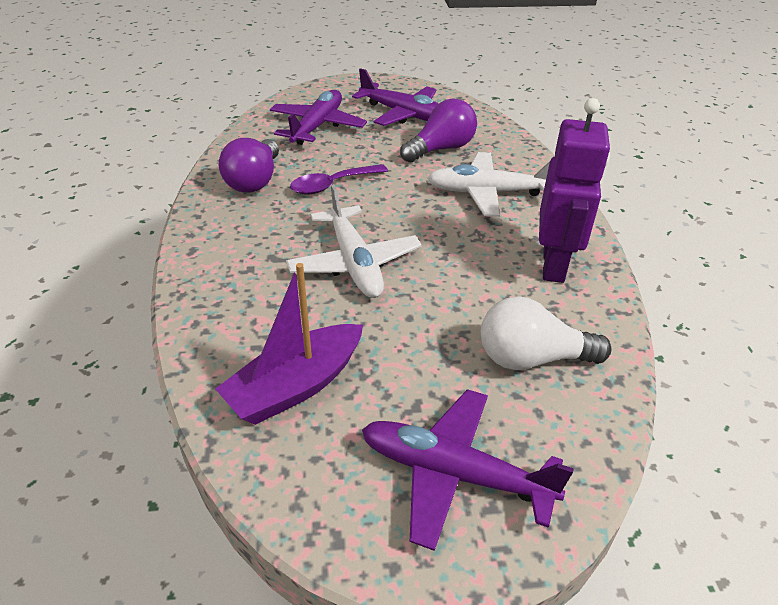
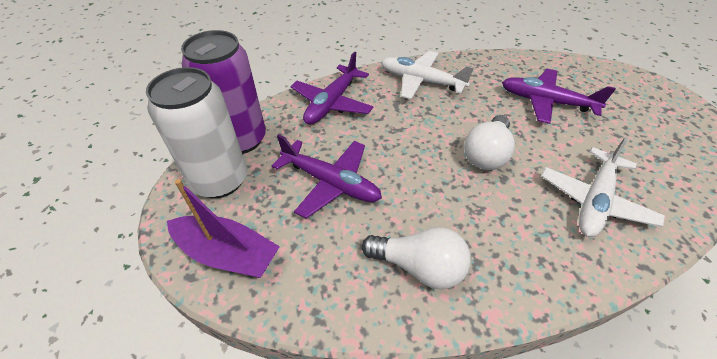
purple can: none = 0 -> [181,30,266,154] = 1
purple light bulb: [219,138,279,192] [400,99,477,163] = 2 -> none = 0
purple robot: [539,98,610,283] = 1 -> none = 0
purple spoon: [290,164,388,195] = 1 -> none = 0
white can: none = 0 -> [146,67,247,198] = 1
white light bulb: [481,296,612,370] = 1 -> [362,227,471,289] [464,115,515,170] = 2

